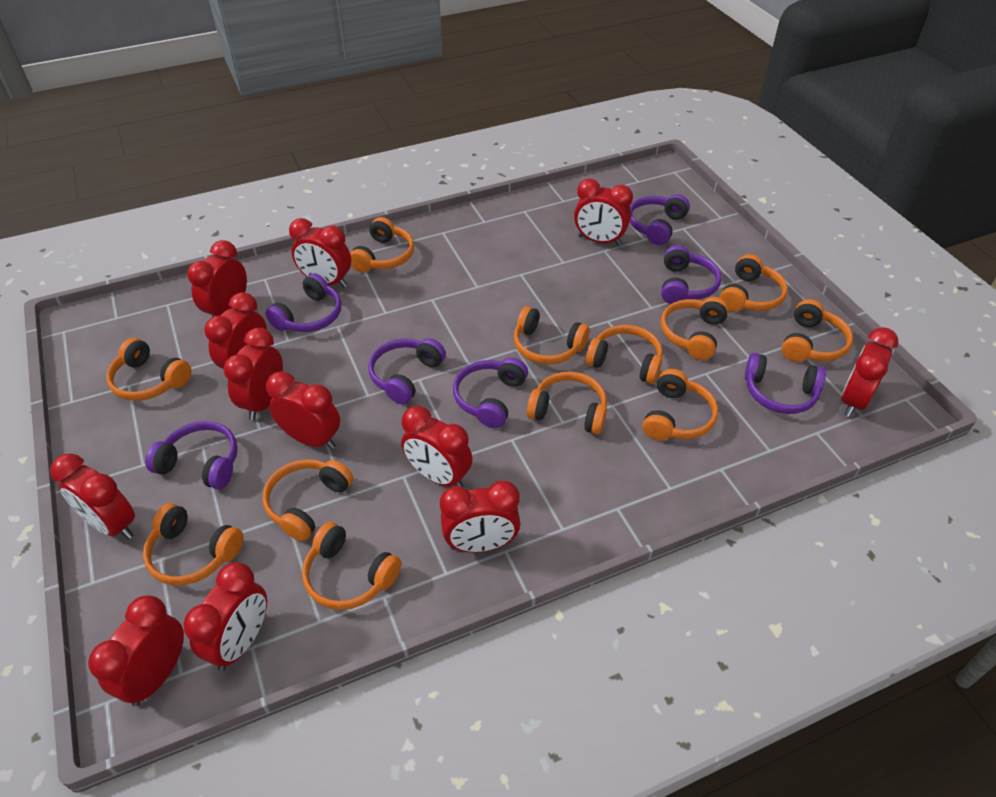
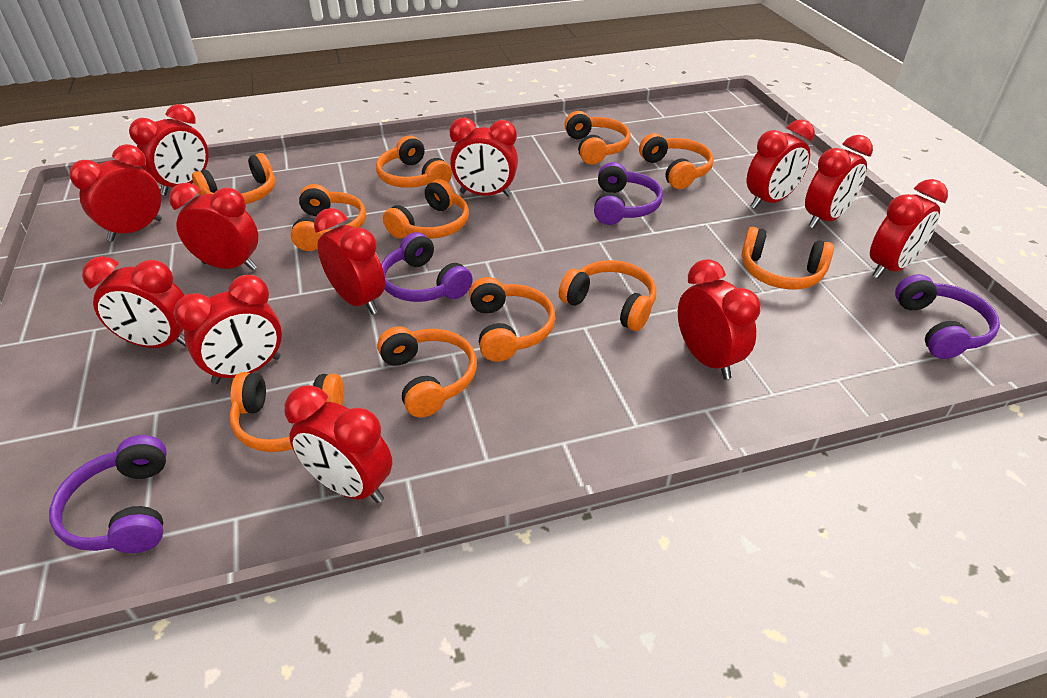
orange headphones: [106,338,191,401] [143,503,243,585] [263,459,353,541] [302,522,401,610] [350,217,414,273] [514,306,590,364] [527,372,607,435] [586,325,663,384] [643,369,718,441] [661,297,729,360] [720,254,788,312] [781,299,853,362] = 12 -> [192,153,275,204] [229,372,344,452] [291,184,366,251] [376,136,452,188] [377,326,477,417] [383,179,469,239] [469,277,556,362] [559,260,656,331] [564,111,631,164] [639,133,714,189] [741,227,834,289] = 11
purple headphones: [145,421,238,489] [265,273,341,332] [368,338,446,404] [453,358,528,428] [630,194,690,245] [661,245,721,304] [745,353,826,414] = 7 -> [49,435,167,553] [381,232,473,302] [594,162,663,225] [895,274,1000,359] = 4

